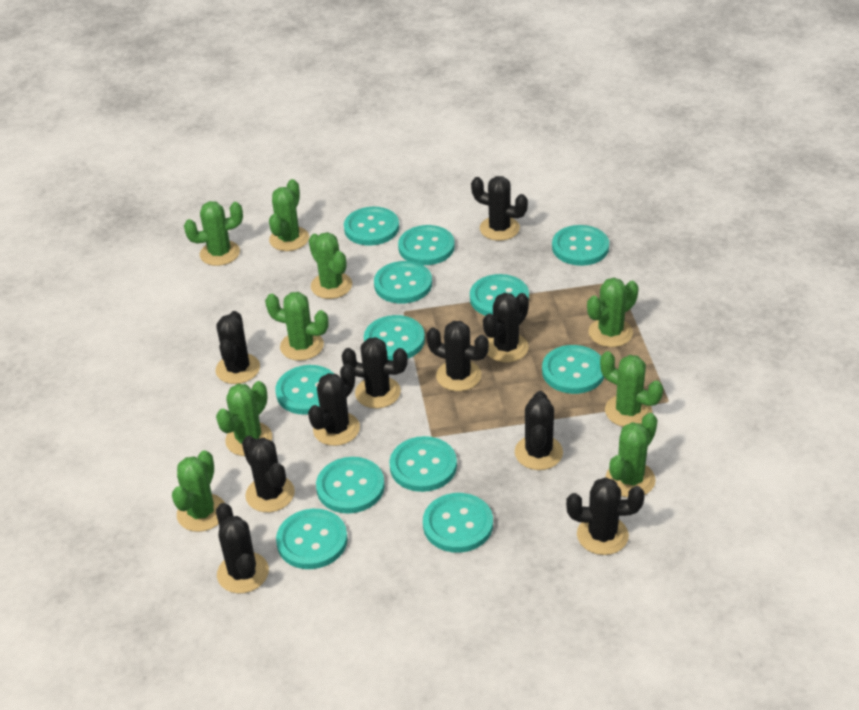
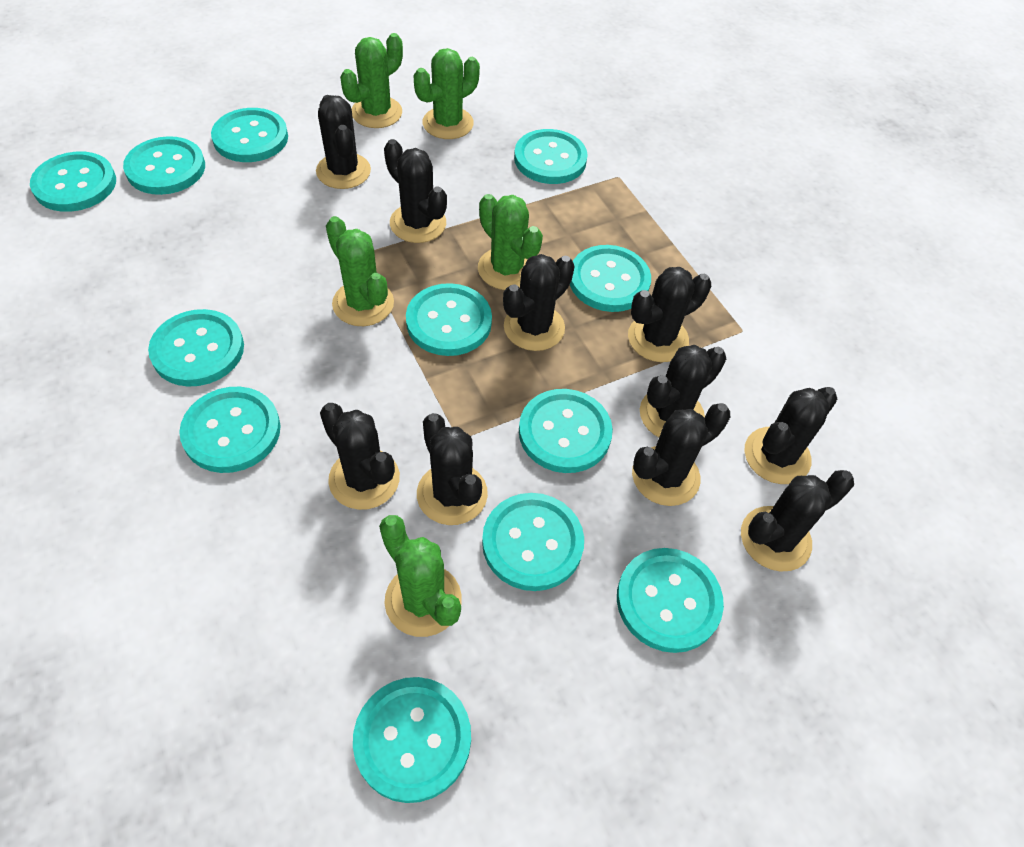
green cactus: [172,450,225,532] [184,201,243,266] [216,381,272,456] [265,292,329,361] [269,179,309,251] [309,232,352,299] [587,278,639,347] [600,351,663,427] [606,413,658,497] = 9 -> [326,216,394,326] [340,33,403,128] [379,515,462,637] [414,48,480,139] [478,194,543,290] = 5

